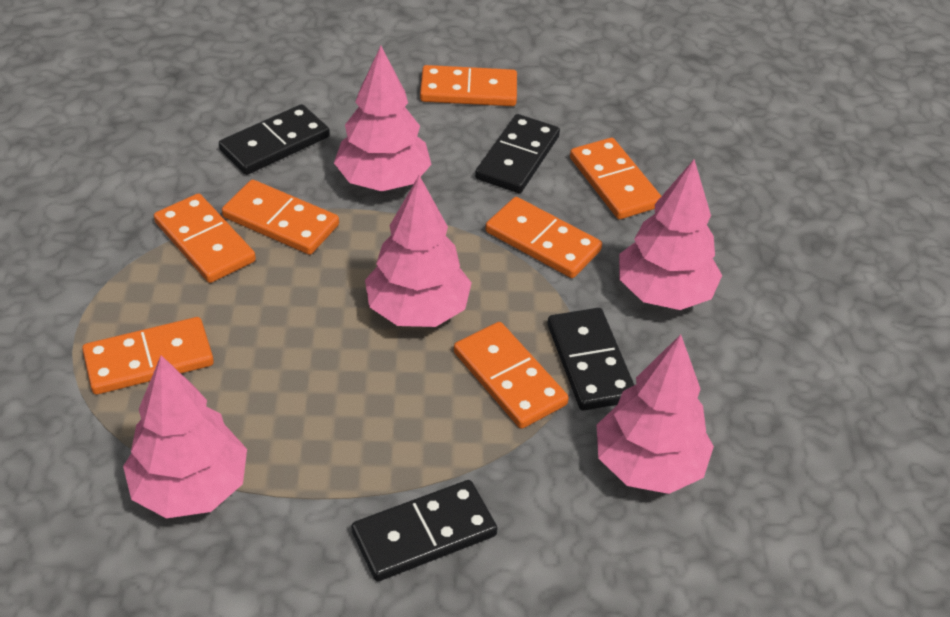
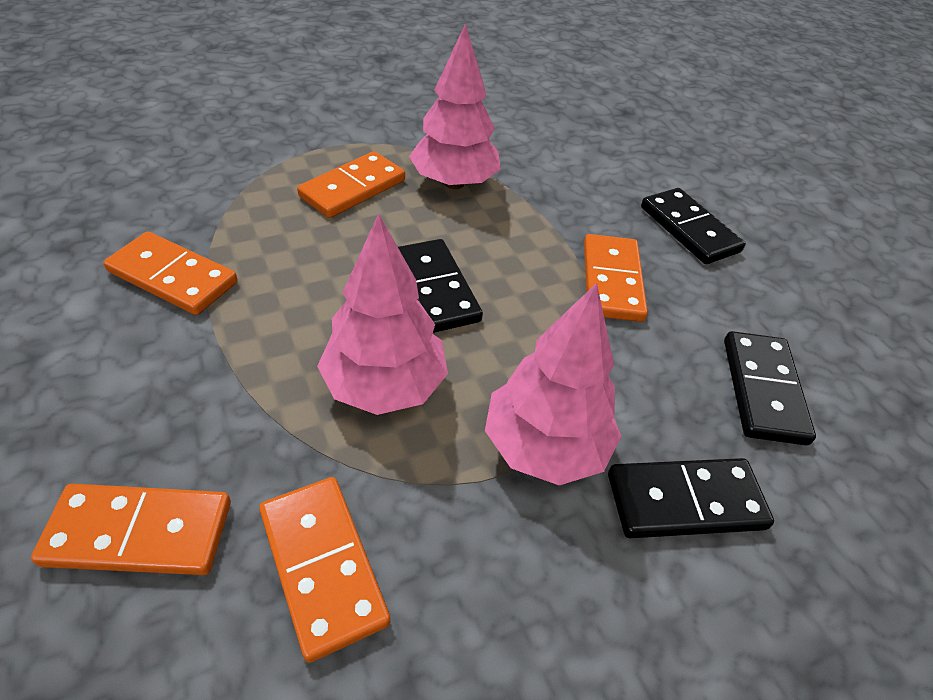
orange domino: [82,317,214,395] [154,193,256,283] [222,180,339,255] [420,65,517,106] [454,322,569,429] [485,197,602,278] [570,138,661,219] = 7 -> [31,484,231,575] [103,231,238,315] [259,477,390,663] [297,151,405,218] [584,234,648,322] = 5
pink tree: [123,355,247,518] [334,46,432,191] [365,175,472,327] [597,334,714,494] [619,160,722,310] = 5 -> [317,213,448,415] [409,23,501,189] [485,283,621,485] = 3

